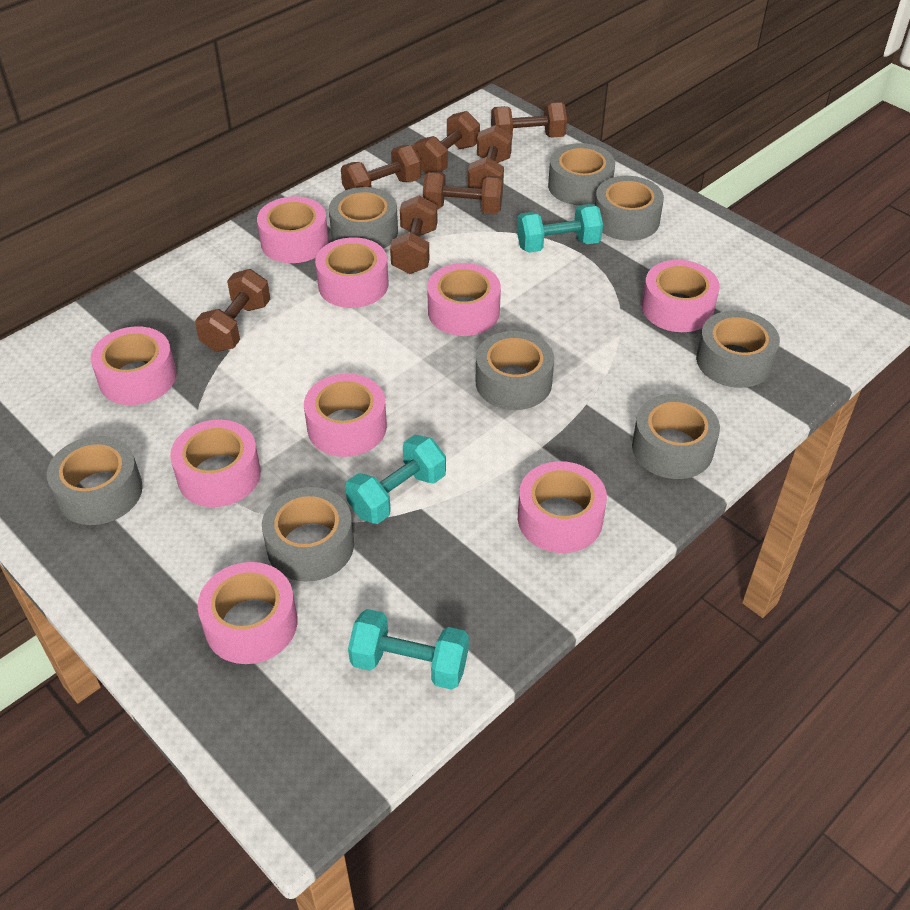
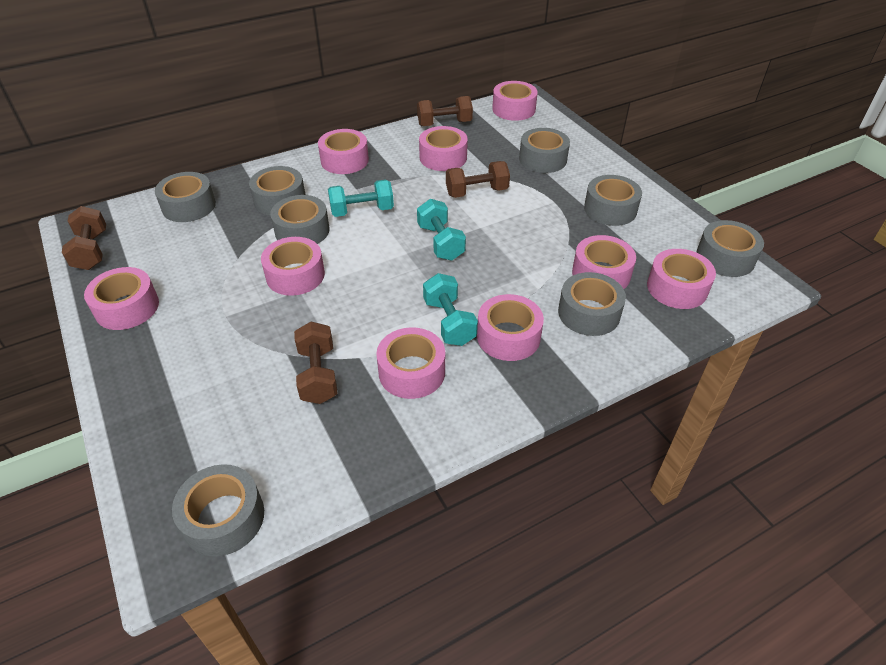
brown dumbbell: [195,269,270,352] [341,145,422,190] [390,195,437,274] [414,111,480,174] [423,171,503,214] [468,125,512,189] [491,102,567,138] = 7 -> [62,206,106,270] [294,322,338,404] [417,96,473,126] [446,161,510,198] = 4

